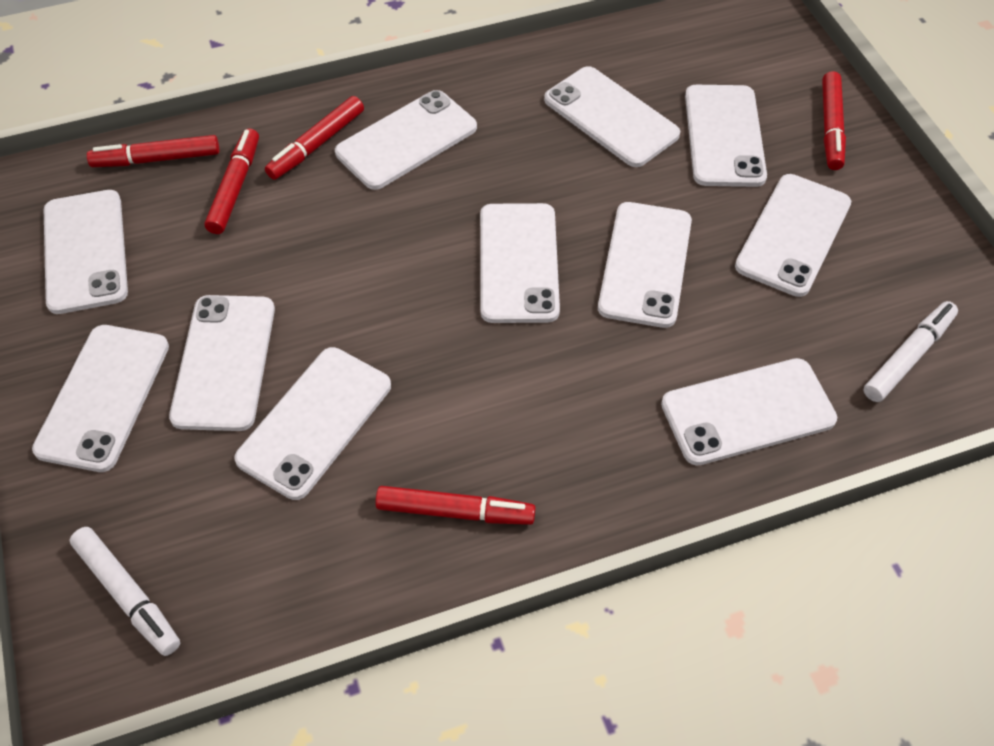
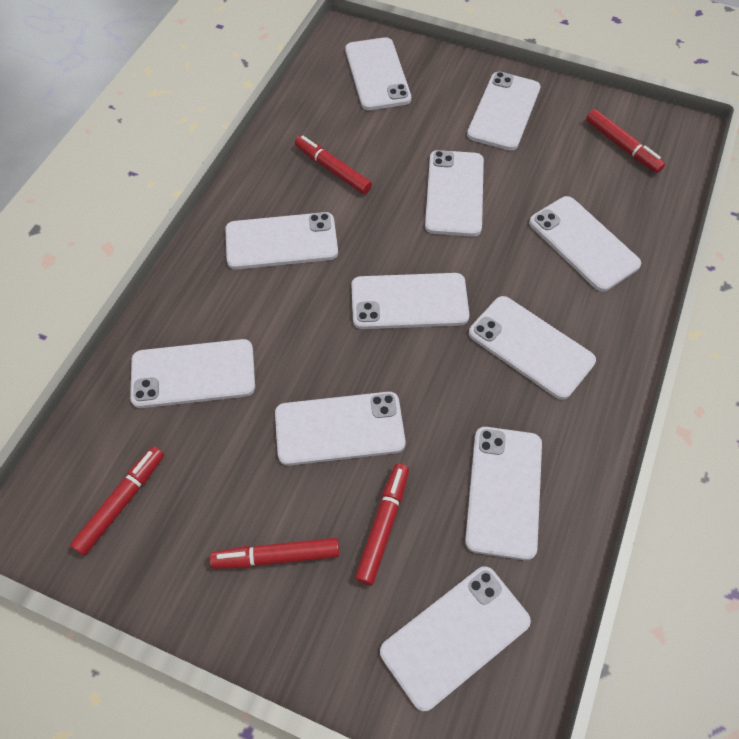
white marker: [70,527,180,656] [863,301,958,402] = 2 -> none = 0

